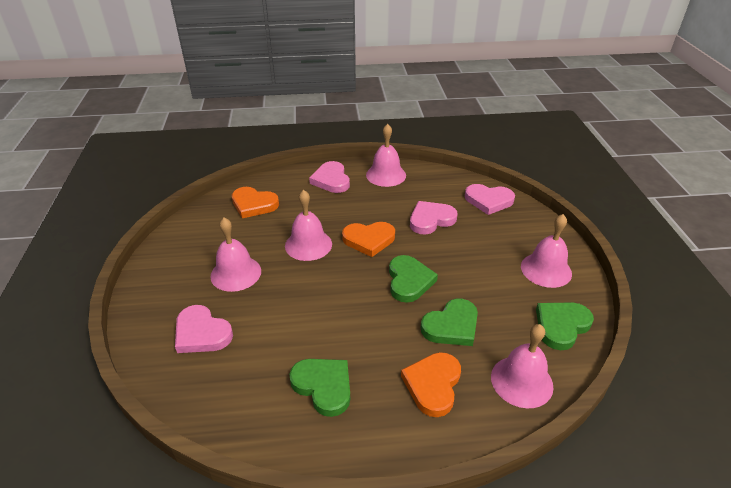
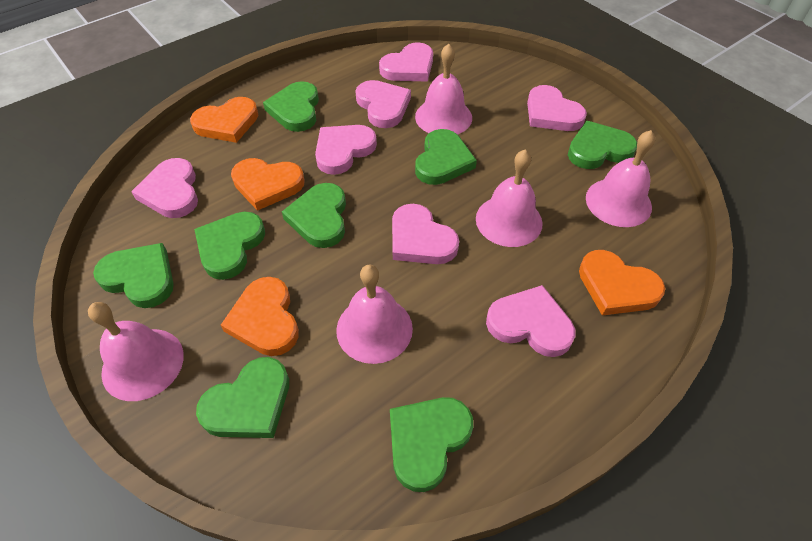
green heart: [289,359,350,417] [389,255,438,303] [421,299,478,346] [536,303,594,350] = 4 -> [93,243,174,308] [194,212,265,280] [196,357,289,438] [263,81,319,132] [282,183,346,248] [390,397,473,492] [415,129,477,185] [568,121,637,169] = 8
orange heart: [232,187,279,218] [342,222,395,257] [401,352,461,417] = 3 -> [190,97,258,143] [221,277,299,356] [231,158,305,211] [579,250,665,316] = 4
pink heart: [175,305,233,353] [309,161,350,193] [410,201,458,234] [465,184,515,215] = 4 -> [131,158,198,218] [315,125,377,175] [355,80,411,128] [379,42,433,82] [392,204,459,264] [486,285,575,357] [527,85,587,131] = 7

